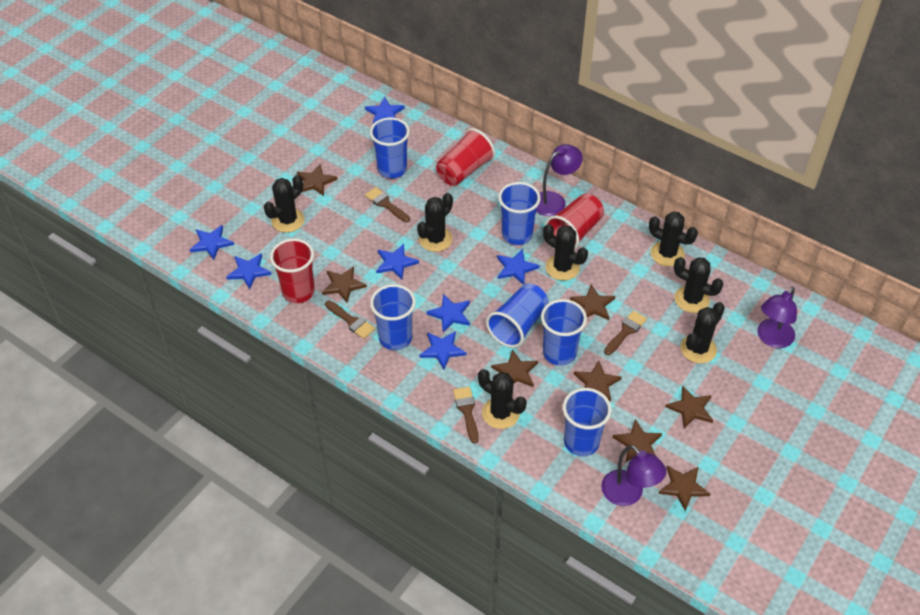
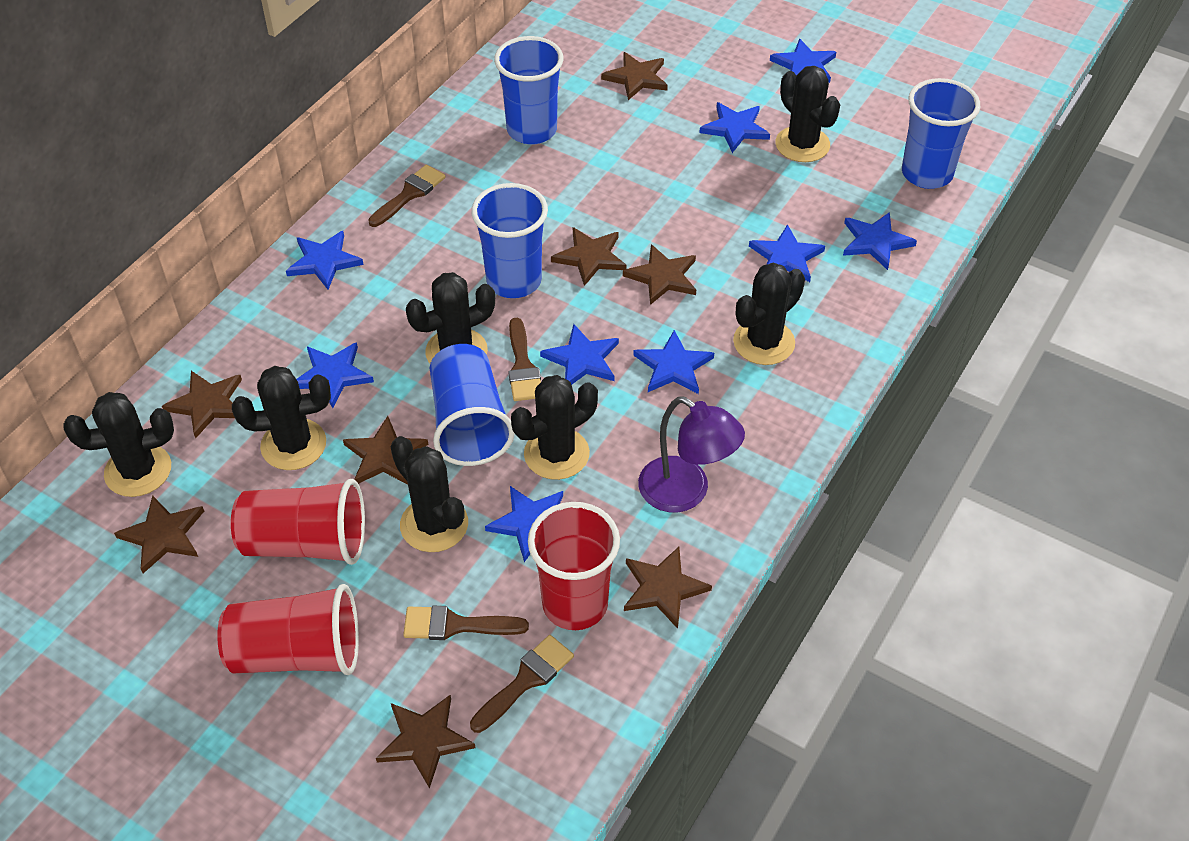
blue cup: [370,117,410,179] [370,284,416,350] [486,283,549,348] [498,182,541,245] [541,299,587,366] [563,388,612,456] = 6 -> [430,344,515,466] [471,183,548,298] [494,36,563,145] [902,78,981,189] = 4
blue star: [190,225,234,260] [226,253,272,289] [365,97,405,124] [376,244,419,280] [419,331,467,370] [426,294,470,332] [497,249,540,285] = 7 -> [286,231,364,289] [296,342,374,408] [485,486,563,562] [540,324,619,385] [633,330,714,394] [699,102,770,153] [749,224,825,282] [770,38,836,83] [843,212,917,270] = 9
purple lamp: [536,144,583,216] [601,445,667,506] [757,287,797,348] = 3 -> [638,397,745,512] = 1

